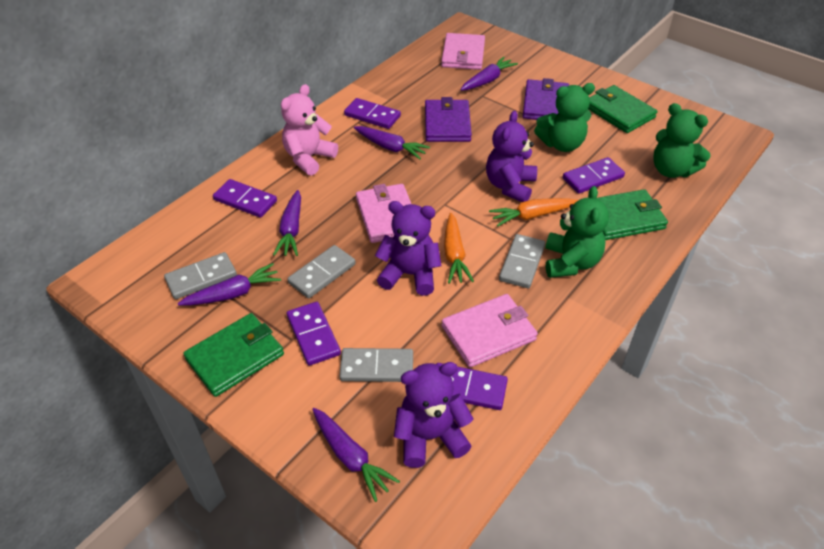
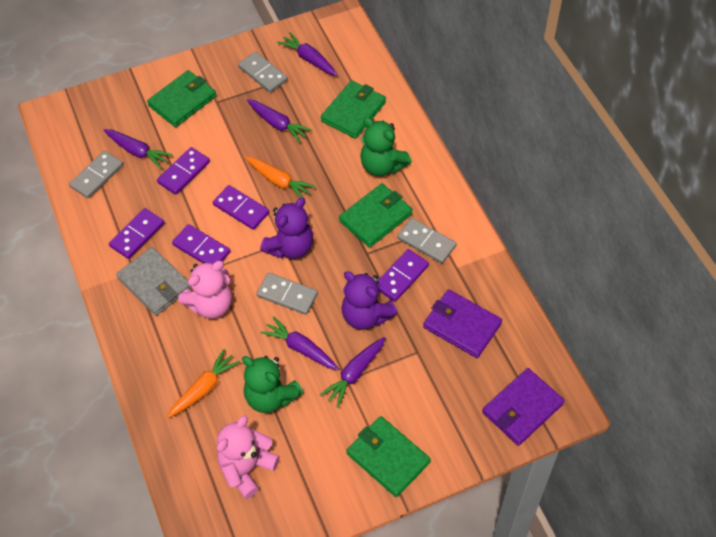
green teddy bear: [534,83,595,152] [545,186,609,278] [653,103,711,178] = 3 -> [242,356,304,413] [360,117,412,176] = 2
green wallet: [183,313,284,397] [588,85,658,133] [597,189,668,240] = 3 -> [147,70,217,127] [321,80,386,139] [339,183,413,248] [346,416,431,497] = 4
grey wallet: none = 0 -> [116,247,192,316] = 1
pink teddy bear: [281,84,338,176] = 1 -> [178,261,232,319] [217,416,280,499] = 2
pink wallet: [356,184,411,243] [441,33,485,70] [442,294,538,367] = 3 -> none = 0
purple teddy bear: [375,201,441,296] [394,362,474,468] [486,111,537,202] = 3 -> [260,198,313,259] [341,271,398,330] = 2

